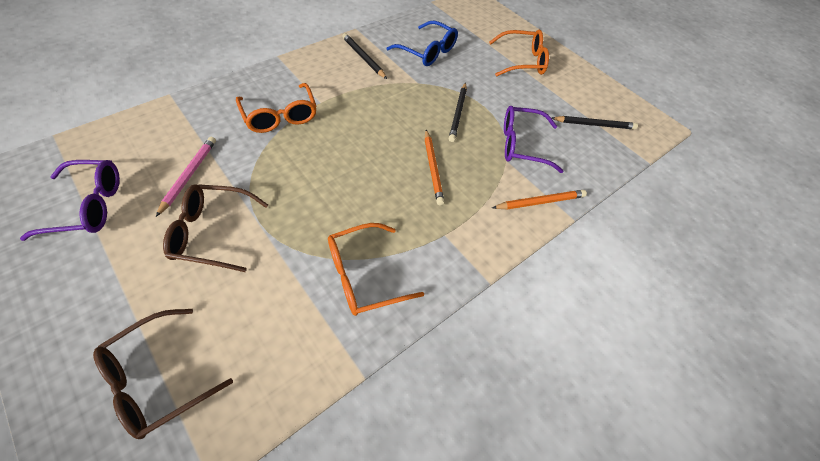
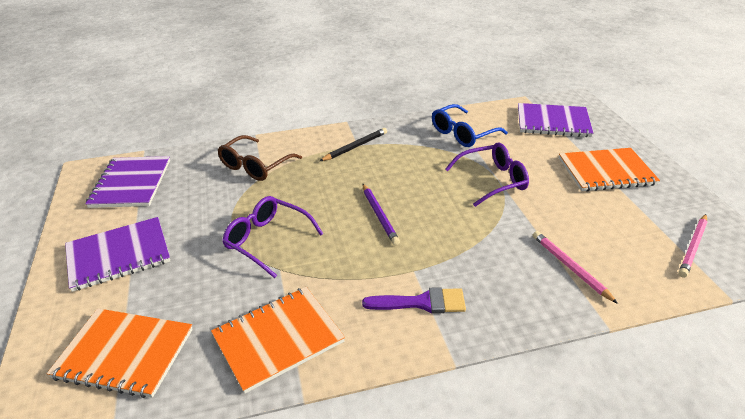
black pencil: [342,33,387,79] [449,82,467,142] [552,116,638,130] = 3 -> [320,128,387,161] = 1
brown glasses: [93,309,233,439] [163,184,268,272] = 2 -> [218,135,302,181] = 1
orange glasses: [236,83,317,133] [328,223,424,316] [489,30,549,76] = 3 -> none = 0
orange notebook: none = 0 -> [47,308,193,398] [211,287,345,394] [559,148,660,191] = 3
orange pencil: [425,130,444,205] [492,190,587,210] = 2 -> none = 0
pink pencil: [156,137,216,217] = 1 -> [533,231,618,304] [678,214,707,278] = 2
purple brush: none = 0 -> [362,287,466,314] = 1
purple notebook: none = 0 -> [65,217,170,292] [85,156,170,208] [518,103,594,137] = 3
purple pencil: none = 0 -> [363,184,400,246] = 1

